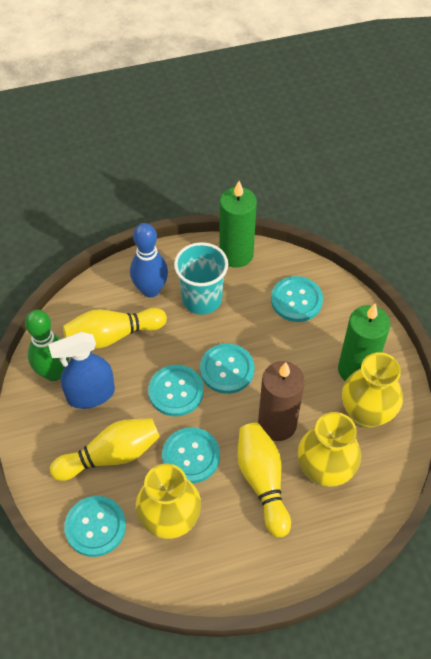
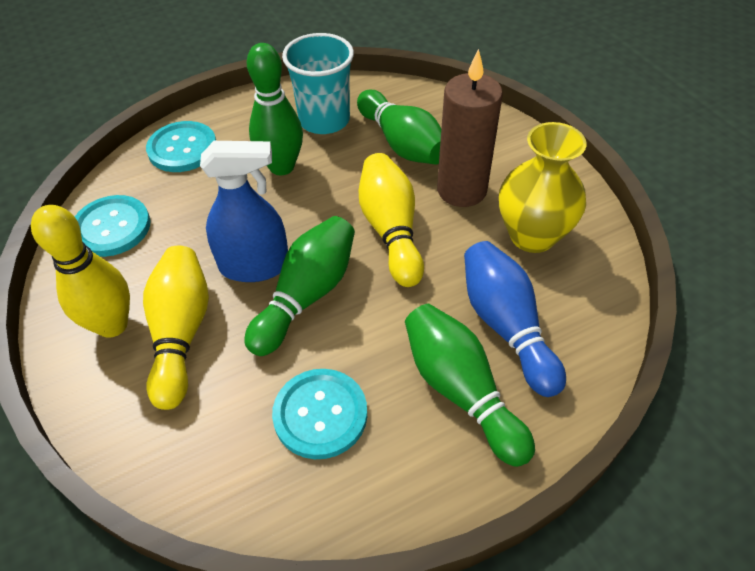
green bowling pin: [25,310,69,381] = 1 -> [244,216,355,356] [247,43,303,175] [357,89,441,164] [405,304,535,467] = 4
green candle: [219,181,257,268] [338,304,390,381] = 2 -> none = 0
turquoise button: [64,496,126,557] [148,365,204,416] [162,427,220,483] [200,344,254,394] [271,276,323,322] = 5 -> [75,195,150,257] [146,121,216,172] [272,369,367,459] = 3
yellow vase: [136,463,201,539] [298,412,361,487] [342,352,403,428] = 3 -> [499,122,587,253] = 1

